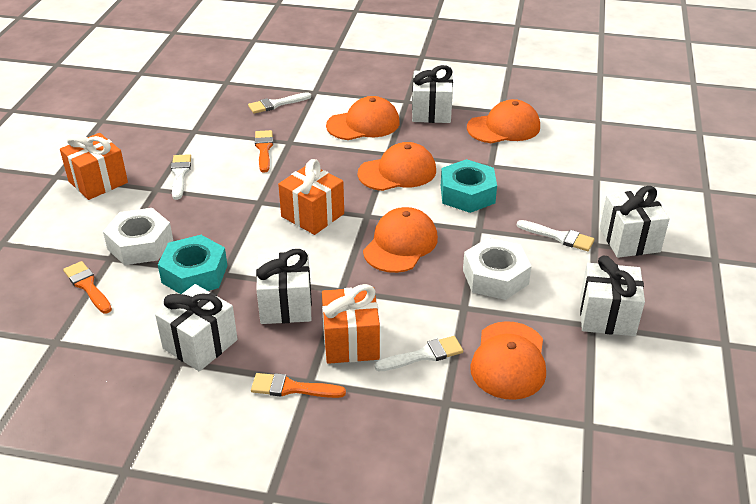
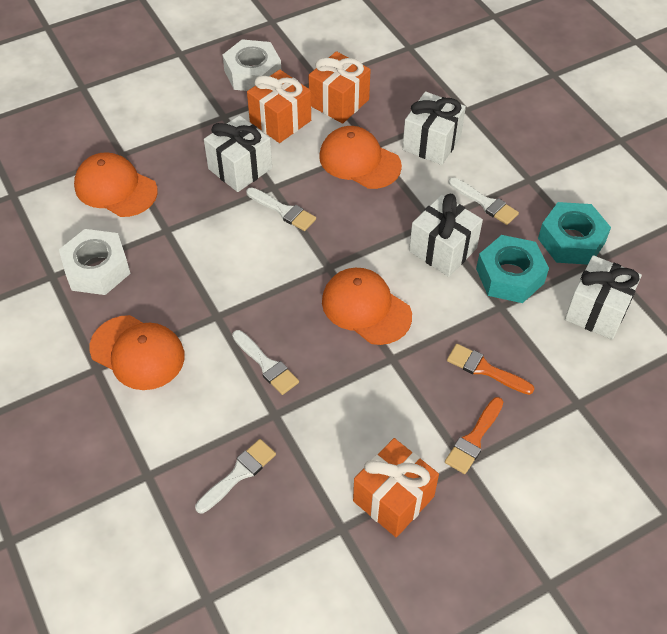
orange brush: [63,261,112,313] [251,373,346,398] [255,130,273,172] = 3 -> [445,397,503,474] [447,344,534,395] = 2
orange cap: [326,96,400,140] [358,142,436,191] [363,207,438,273] [467,99,540,143] [471,321,546,400] = 5 -> [74,152,158,217] [89,315,185,390] [319,126,402,189] [322,268,412,345] = 4
white gift: [155,284,238,371] [256,249,312,324] [412,65,453,123] [580,256,645,336] [600,186,670,258] = 5 -> [204,115,272,192] [402,91,466,165] [409,194,483,277] [565,255,642,340] = 4

